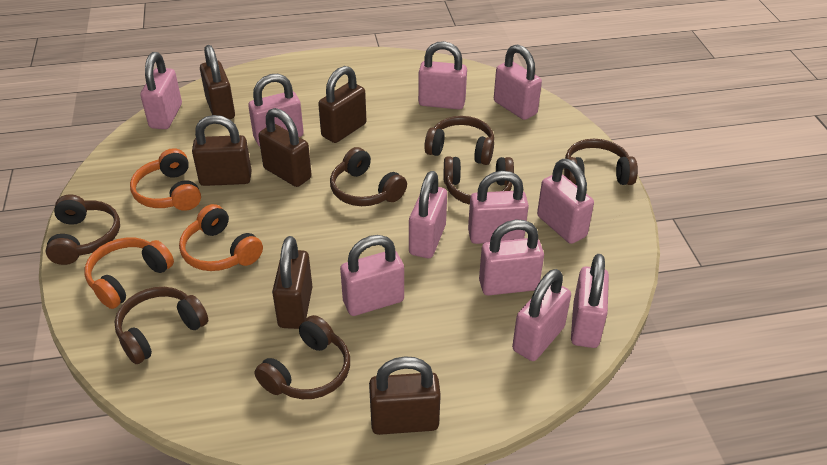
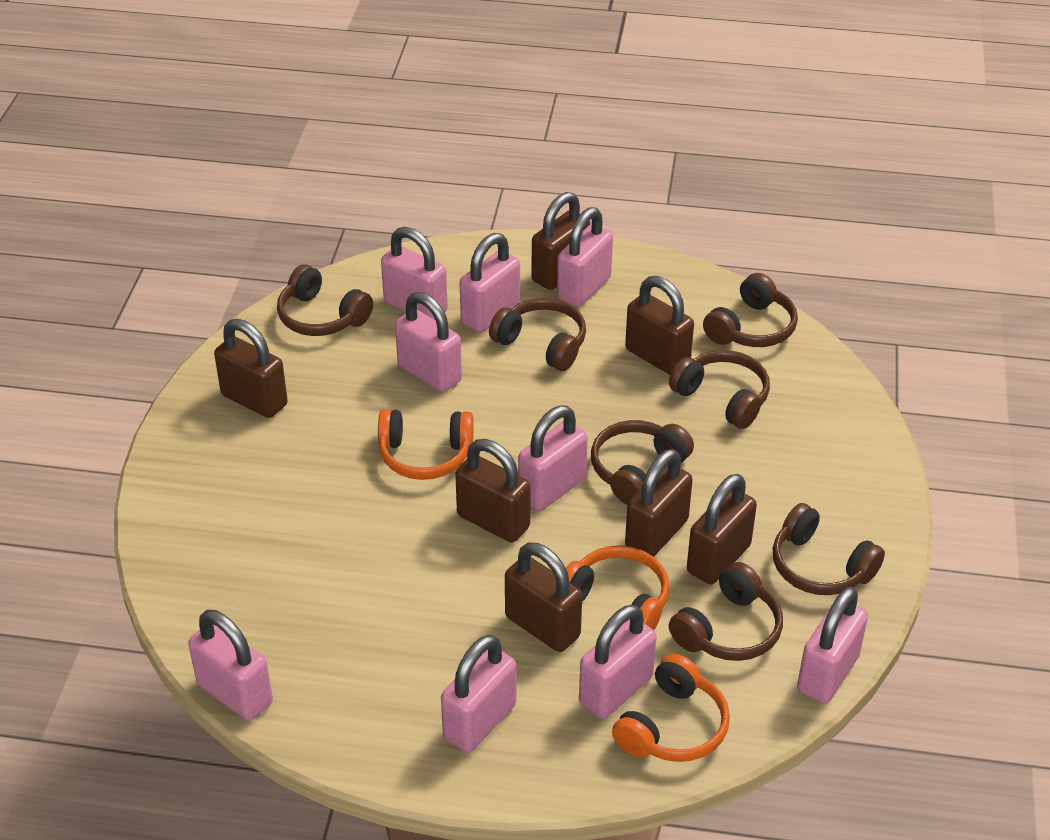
brown padlock: [192,115,251,186] [200,45,235,119] [258,108,312,187] [272,236,312,329] [318,66,366,143] [369,356,441,435] = 6 -> [214,319,288,418] [455,439,530,543] [505,542,582,652] [532,192,590,290] [625,276,694,375] [625,449,693,557] [687,474,757,584] = 7
pink padlock: [140,52,182,129] [248,74,304,146] [340,235,404,316] [409,171,447,258] [418,41,467,109] [468,171,529,244] [479,220,544,296] [494,44,542,120] [512,269,571,361] [537,159,594,244] [571,254,609,348] = 11 -> [188,610,273,721] [381,227,448,320] [395,292,462,392] [441,635,516,752] [459,233,520,333] [518,406,588,511] [557,207,613,307] [579,605,657,719] [797,587,868,704] = 9

